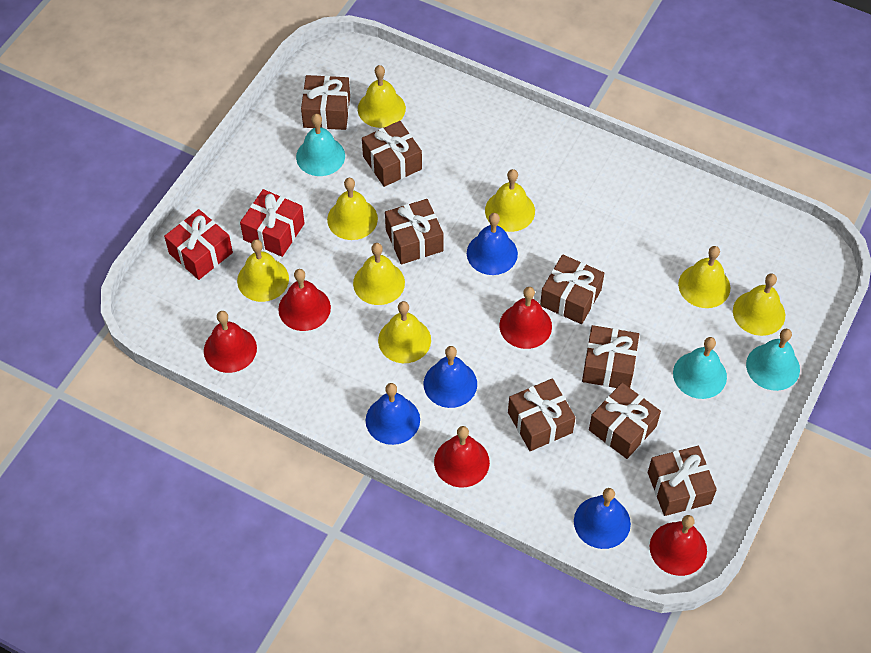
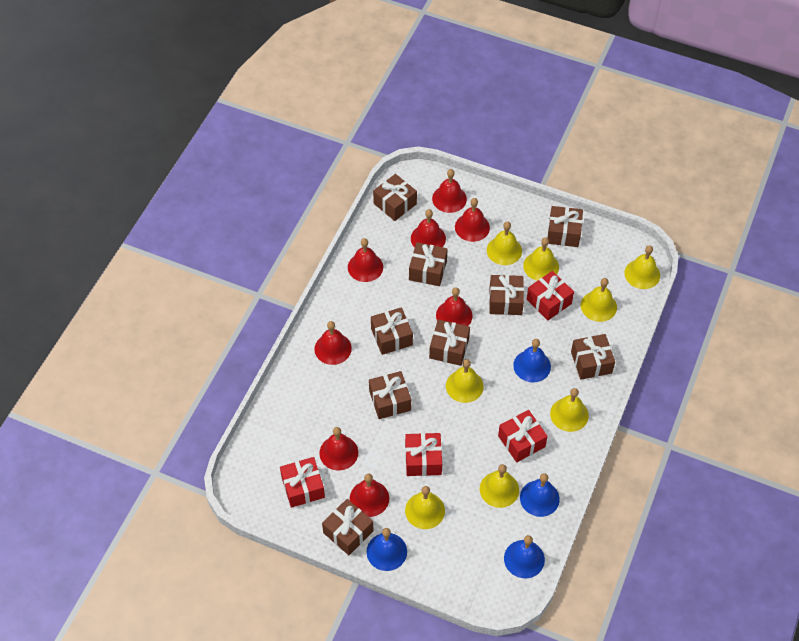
brown gift: [301,75,350,130] [362,121,422,187] [385,199,444,264] [508,378,576,451] [540,254,604,324] [582,325,639,388] [589,383,661,459] [648,446,717,516] = 8 -> [322,499,374,555] [369,371,411,419] [371,307,413,355] [373,174,417,221] [409,242,448,286] [429,319,470,366] [489,275,524,315] [548,206,583,247] [571,334,615,380] = 9
red bell: [204,311,257,373] [278,269,331,331] [434,426,490,488] [499,287,552,349] [650,515,707,576] = 5 -> [314,321,352,365] [319,427,358,471] [348,238,383,282] [350,474,389,517] [411,209,446,248] [432,169,467,213] [436,287,473,326] [455,198,490,242] = 8
red gift: [164,209,233,280] [240,189,305,257] = 2 -> [280,457,325,508] [405,433,442,476] [498,410,548,462] [526,271,574,321] = 4
turquoise bell: [296,114,345,176] [673,337,727,399] [746,329,800,391] = 3 -> none = 0

